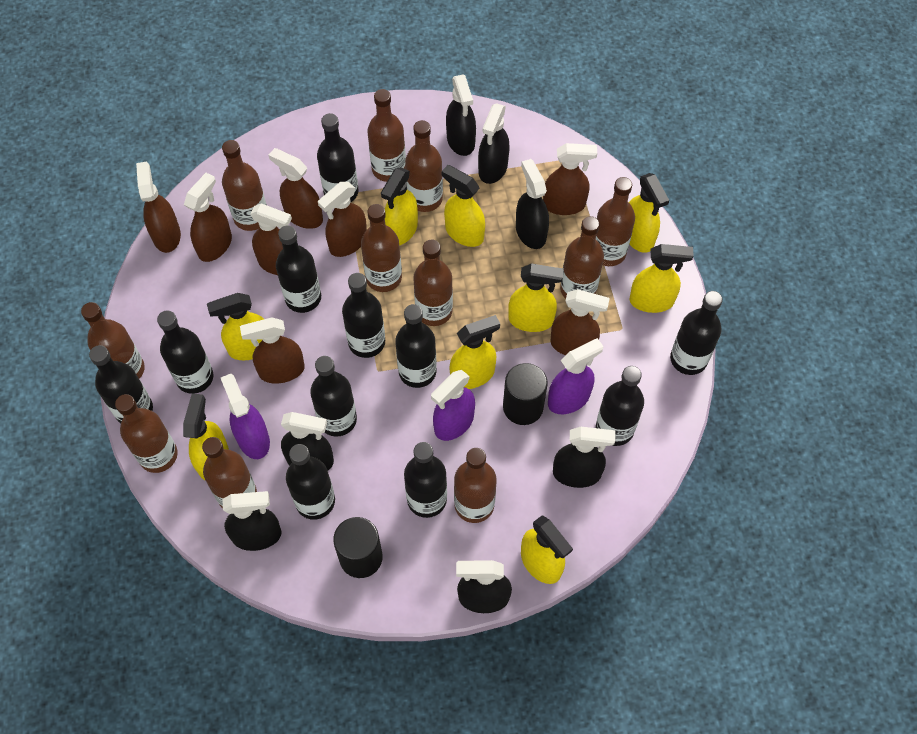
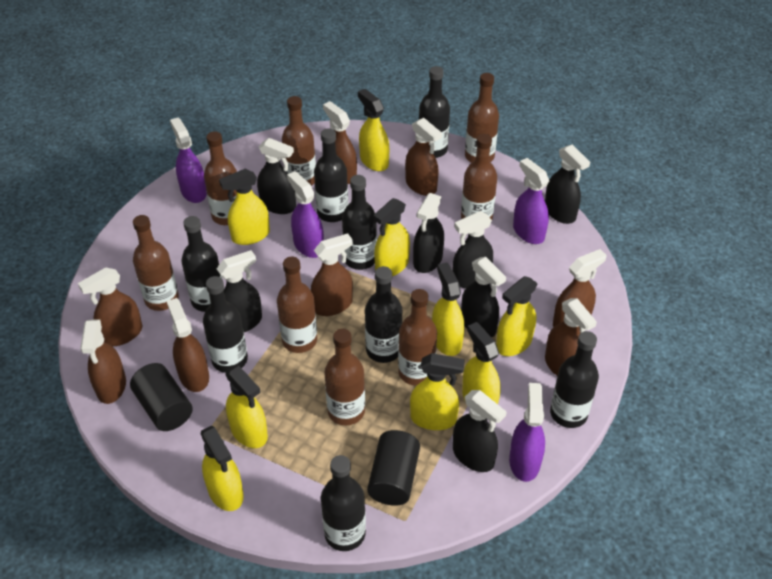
black bottle: [89,345,153,423] [157,310,213,394] [276,225,321,313] [286,444,335,520] [310,356,357,437] [317,113,358,202] [342,273,385,358] [395,304,437,388] [404,442,447,518] [596,366,644,446] [670,291,723,375] = 11 -> [182,216,222,312] [203,276,248,373] [314,128,349,222] [321,455,366,551] [342,175,377,270] [365,266,402,363] [419,66,450,158] [550,331,599,428] = 8
brown bottle: [81,302,145,379] [115,394,178,473] [202,437,257,508] [222,140,267,231] [361,204,402,292] [367,89,406,182] [405,120,443,212] [413,240,453,326] [454,448,497,523] [560,216,604,299] [596,177,635,266] = 11 -> [133,215,179,311] [204,131,237,225] [277,257,317,353] [282,96,316,186] [324,329,365,426] [398,289,437,386] [461,134,497,220] [465,73,499,163] = 8
purple spray bottle: [221,374,270,459] [431,370,475,441] [548,338,604,414] = 3 -> [170,118,207,203] [287,171,324,258] [509,383,545,482] [513,158,549,244] = 4

